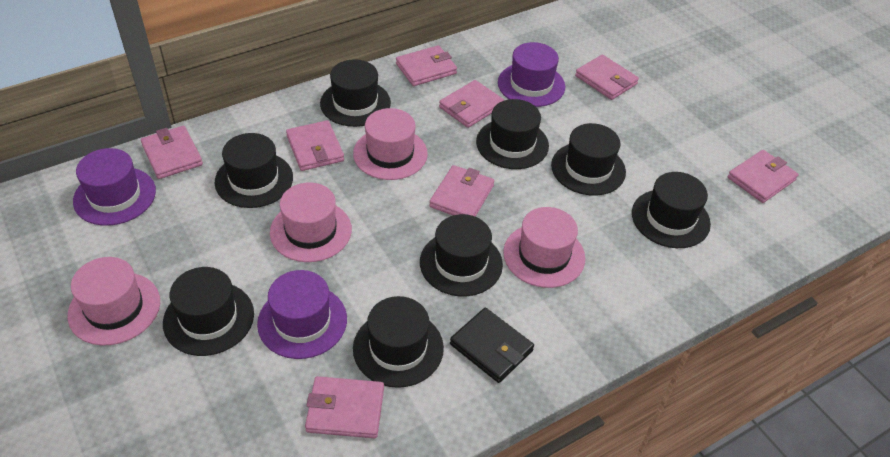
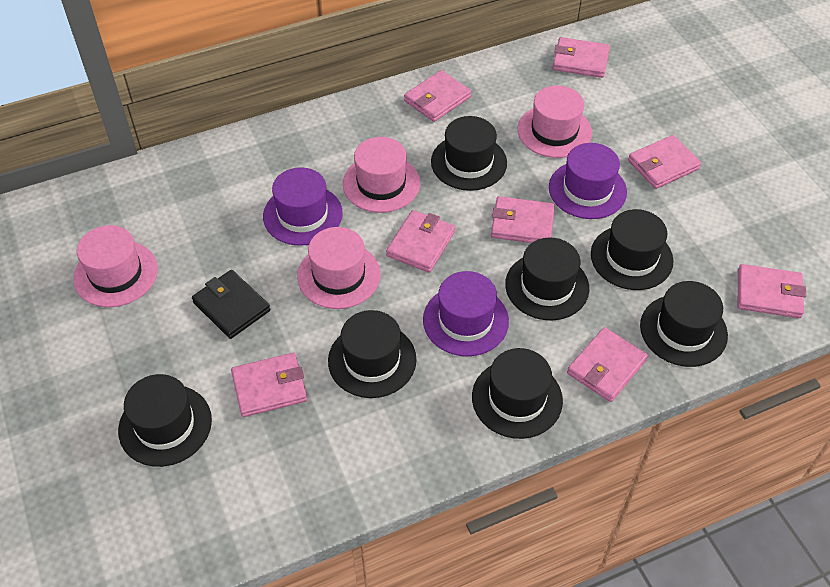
black hat: [163,267,254,356] [215,133,293,208] [320,59,391,127] [353,296,444,388] [420,214,503,296] [476,99,549,169] [551,123,626,196] [632,172,711,248] = 8 -> [118,374,212,467] [328,310,417,398] [431,116,507,191] [472,348,563,439] [505,238,589,320] [591,209,674,290] [640,281,728,367] = 7

